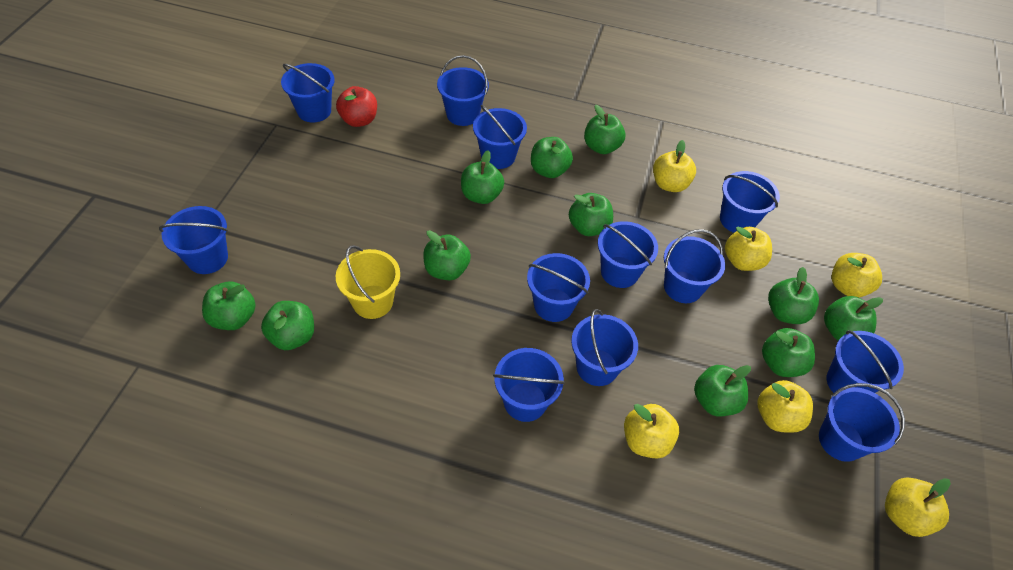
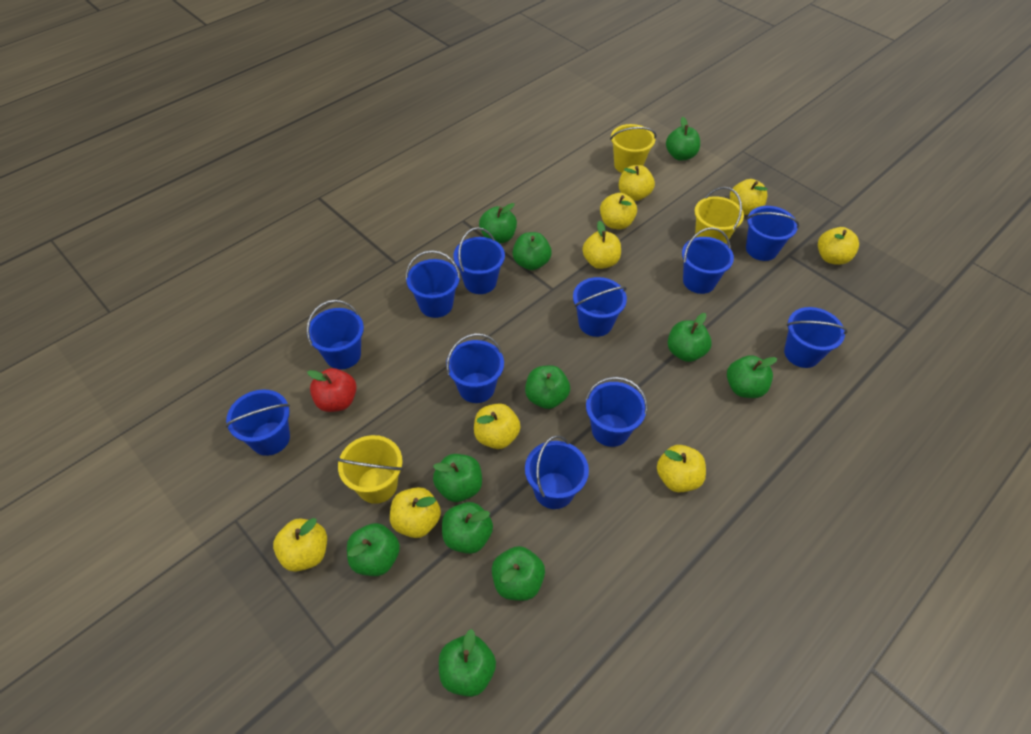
blue bucket: [159,206,228,274] [281,63,335,123] [437,55,489,126] [473,105,527,169] [493,348,565,422] [527,253,590,322] [571,309,638,386] [598,221,658,288] [664,229,725,303] [720,171,780,233] [819,383,905,462] [827,330,904,393] = 12 -> [226,389,290,456] [307,300,364,369] [406,250,461,318] [446,333,504,403] [454,227,505,294] [525,435,589,509] [573,277,627,337] [586,377,648,447] [682,227,734,294] [746,206,799,261] [784,307,848,368] = 11
yellow apple: [624,404,679,459] [653,140,696,192] [725,227,772,271] [757,380,813,433] [831,253,882,298] [885,478,951,537] = 6 -> [273,518,327,572] [390,487,441,538] [474,403,521,449] [582,221,621,269] [600,193,637,229] [619,165,655,201] [657,445,706,492] [730,179,768,215] [818,227,859,265] = 9
yellow bucket: [336,245,400,319] = 1 -> [337,435,403,504] [610,124,657,173] [694,187,744,244] = 3

